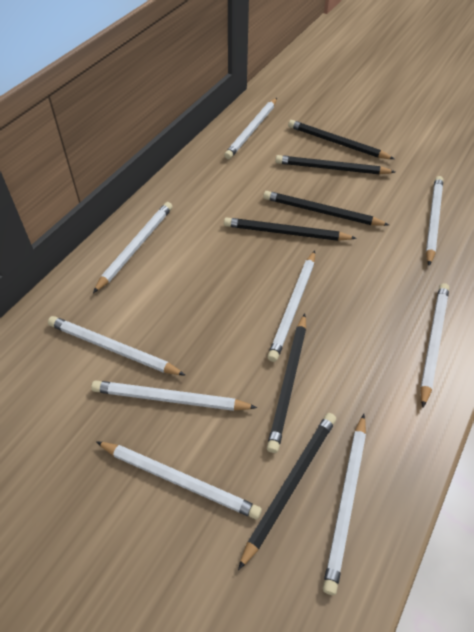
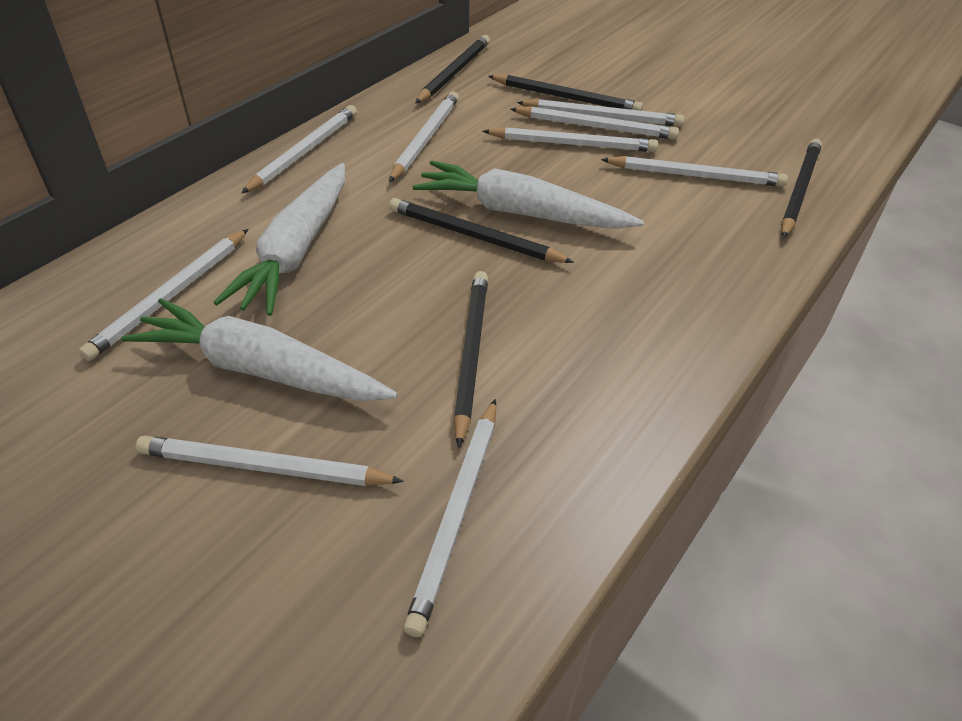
black pencil: [224,217,357,241] [238,413,336,570] [263,191,389,226] [267,314,306,453] [275,155,395,174] [288,120,394,159] = 6 -> [389,198,574,263] [415,35,490,103] [453,271,488,448] [488,75,643,111] [781,139,822,238] = 5
white carrot: none = 0 -> [121,298,398,401] [213,163,345,316] [413,160,644,229] = 3

